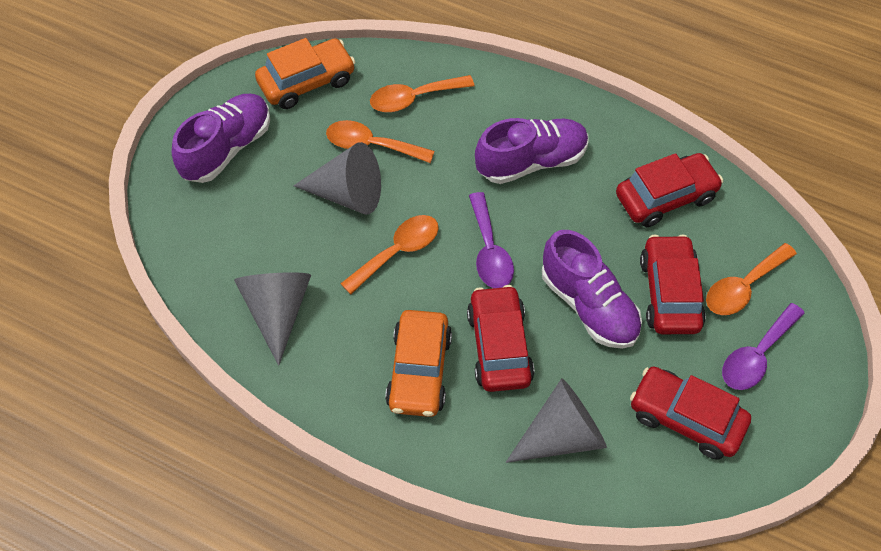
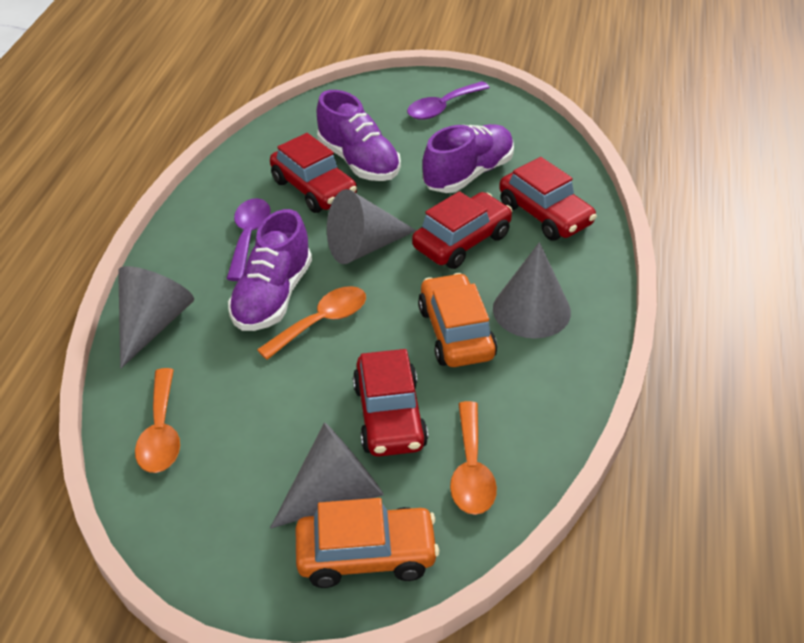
grey cone: [234,272,311,366] [293,142,381,215] [506,378,607,463] = 3 -> [118,266,194,369] [270,422,384,529] [327,189,417,264] [493,242,571,339] = 4
orange spoon: [326,120,435,163] [340,215,439,294] [370,75,474,112] [706,243,797,315] = 4 -> [135,368,180,473] [257,286,366,360] [450,401,497,515] = 3

